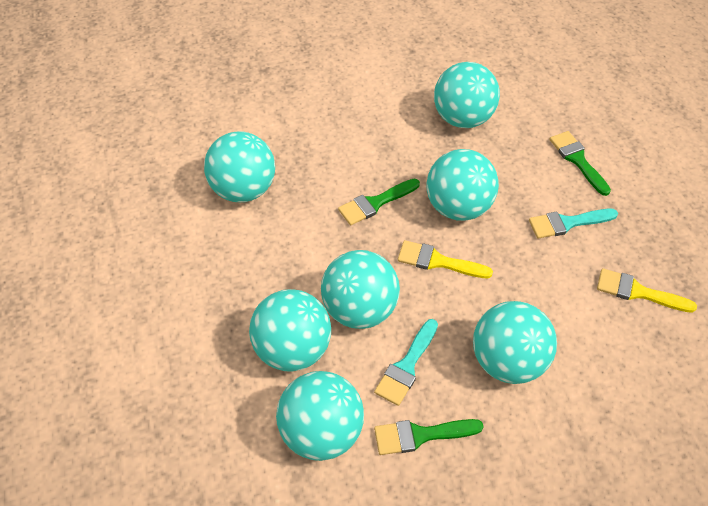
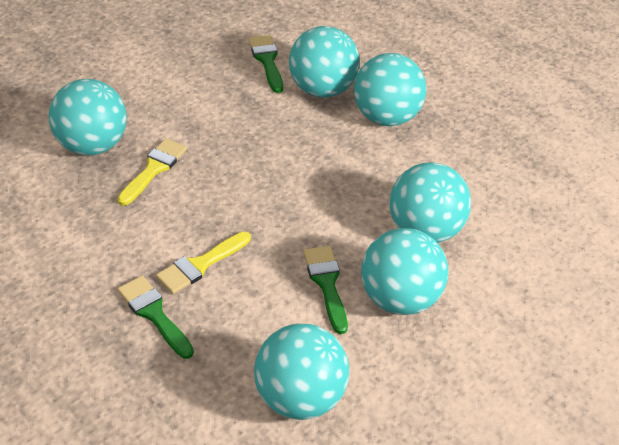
turquoise ball: [204,131,275,202] [249,289,331,372] [276,371,364,461] [321,250,400,329] [426,149,499,221] [434,62,500,128] [473,301,557,384] = 7 -> [49,79,127,155] [254,323,349,420] [289,26,360,98] [354,53,427,126] [361,228,448,315] [389,162,471,243] = 6
turquoise brush: [374,319,438,406] [529,209,618,239] = 2 -> none = 0

